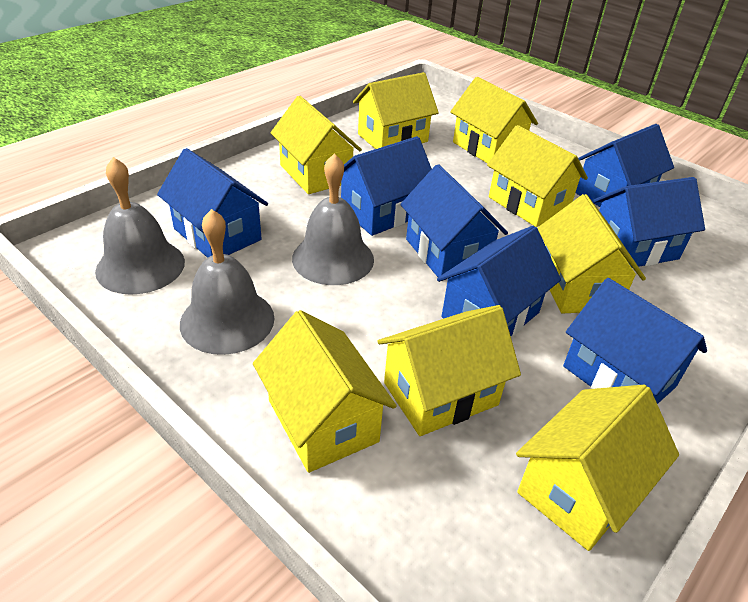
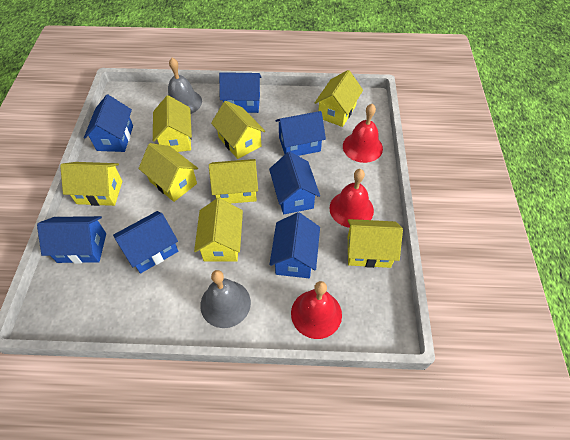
grey bell: [95,157,185,295] [180,209,274,355] [292,153,374,285] = 3 -> [168,58,202,114] [200,270,251,328] = 2
red bell: none = 0 -> [291,281,342,339] [329,169,374,228] [343,104,383,163] = 3

